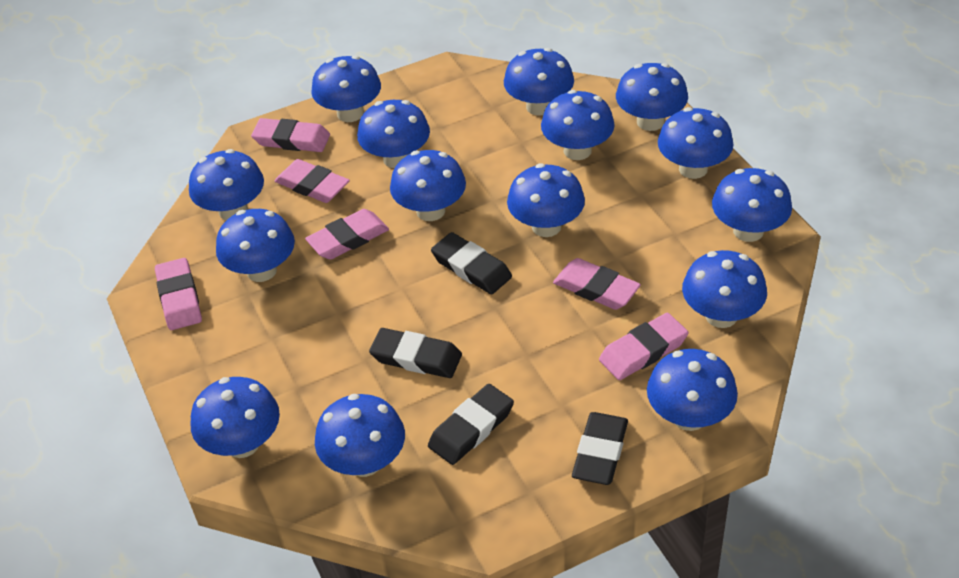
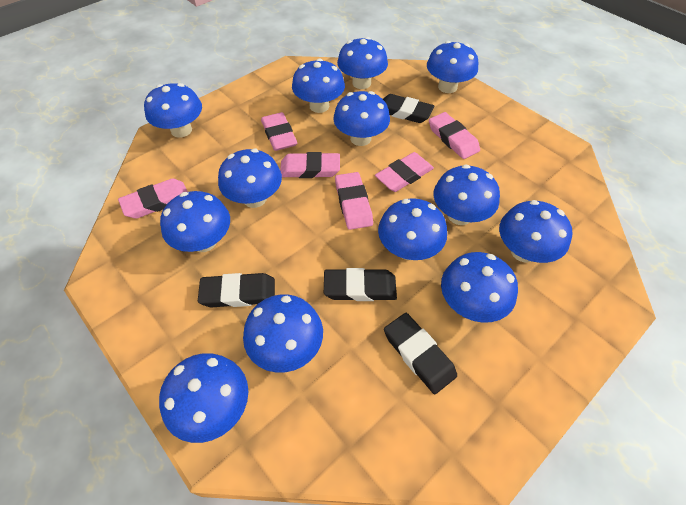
blue mushroom: [189,149,264,220] [190,377,280,458] [216,209,295,282] [311,55,381,122] [315,394,405,477] [357,100,430,168] [390,150,466,221] [504,48,574,115] [507,163,585,237] [541,90,615,160] [616,63,688,131] [647,349,738,431] [658,107,734,179] [682,250,767,328] [712,168,792,242] = 15 -> [144,83,202,138] [159,353,248,443] [160,191,230,252] [218,149,282,208] [243,294,323,373] [292,58,345,113] [333,91,390,146] [337,37,388,89] [378,198,447,260] [427,41,478,93] [434,164,500,225] [441,252,518,323] [499,200,573,263] = 13

